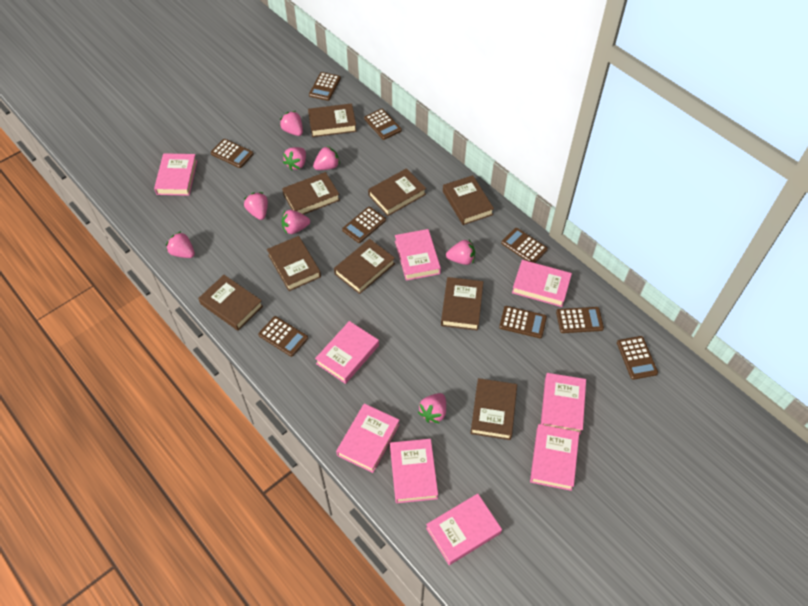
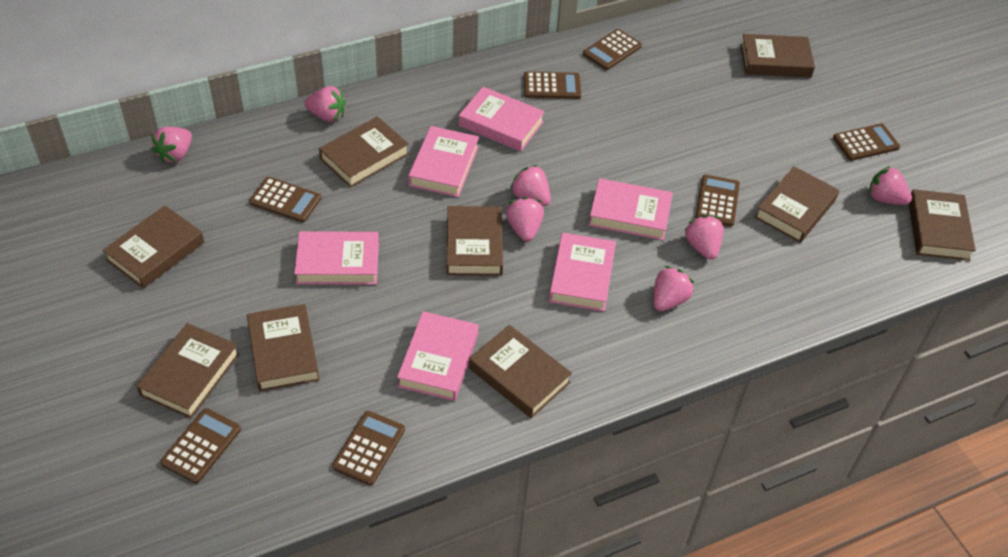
brown calculator: [211,139,254,168] [258,316,308,357] [309,72,341,101] [342,207,386,243] [364,109,402,140] [499,306,547,338] [501,228,548,263] [556,307,604,333] [617,336,658,380] = 9 -> [160,408,241,484] [249,177,321,223] [332,411,405,486] [524,72,581,99] [583,29,642,70] [696,175,740,227] [833,124,900,161] = 7
pink book: [154,153,197,196] [315,321,379,384] [336,403,400,473] [390,439,438,503] [395,229,441,281] [426,493,502,565] [512,260,572,307] [530,424,579,491] [541,373,586,435] = 9 -> [294,231,379,285] [397,311,479,401] [408,126,479,197] [459,87,545,151] [549,233,616,311] [589,178,673,240] = 6
pink strawberry: [166,231,195,258] [244,192,268,220] [280,111,303,136] [282,210,310,234] [283,147,306,171] [313,146,340,170] [418,393,446,424] [446,240,475,265] = 8 -> [151,127,192,163] [304,86,346,122] [506,197,544,242] [510,165,551,206] [653,266,694,311] [684,215,723,260] [869,166,912,205] = 7

